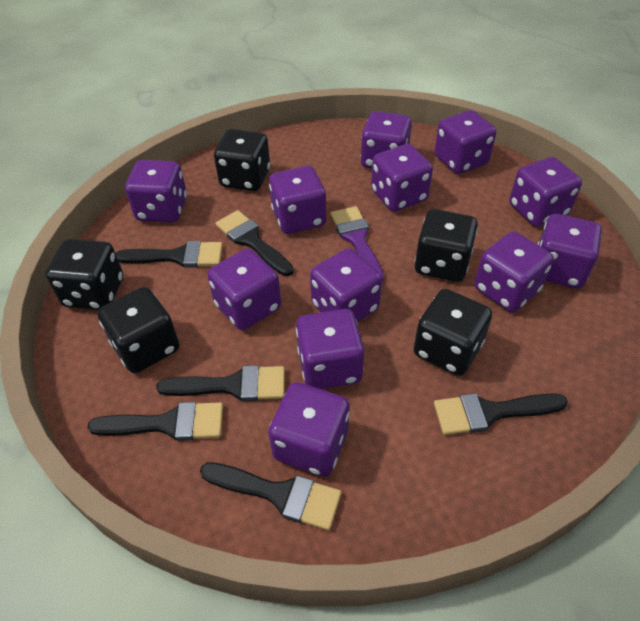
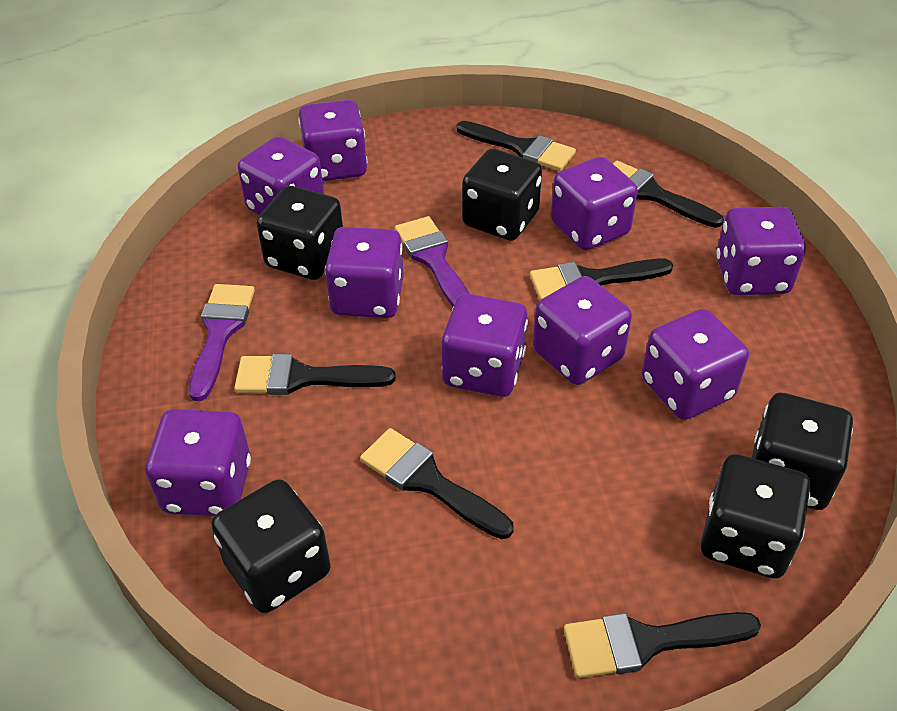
purple brush: [331,206,384,282] = 1 -> [189,284,255,401] [395,216,470,307] = 2
purple dice: [125,160,187,223] [207,248,281,330] [268,382,350,477] [269,166,326,234] [296,309,364,389] [310,248,382,322] [361,111,412,169] [371,144,433,212] [434,110,496,174] [474,231,554,312] [509,157,582,227] [537,214,602,289] = 12 -> [145,409,251,516] [238,136,324,215] [298,100,367,181] [325,227,404,318] [442,294,528,397] [533,276,632,385] [551,157,638,250] [642,309,749,420] [716,207,806,295] = 9

